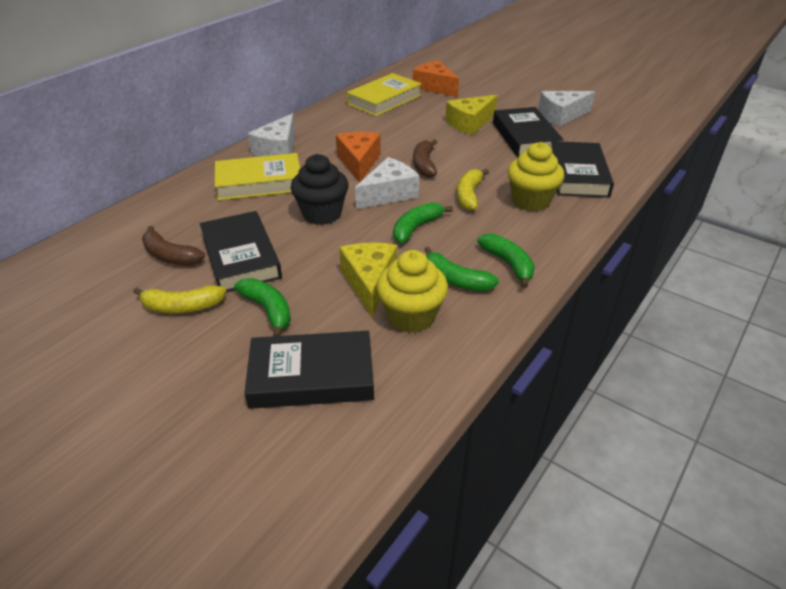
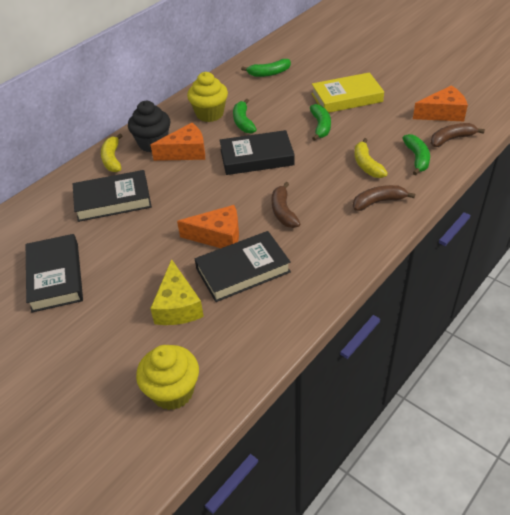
brown banana: [142,226,205,265] [413,139,437,178] = 2 -> [271,182,300,228] [353,185,415,211] [430,123,485,147] = 3
orange cheese: [336,132,381,183] [413,60,459,97] = 2 -> [151,123,205,161] [177,205,239,248] [413,86,468,121] = 3
white cheese: [248,113,295,157] [355,157,419,209] [538,91,595,127] = 3 -> none = 0
yellow book: [215,153,300,201] [347,73,422,116] = 2 -> [312,72,384,113] = 1
yellow cheese: [339,243,397,317] [445,95,498,135] = 2 -> [150,259,204,325] = 1

